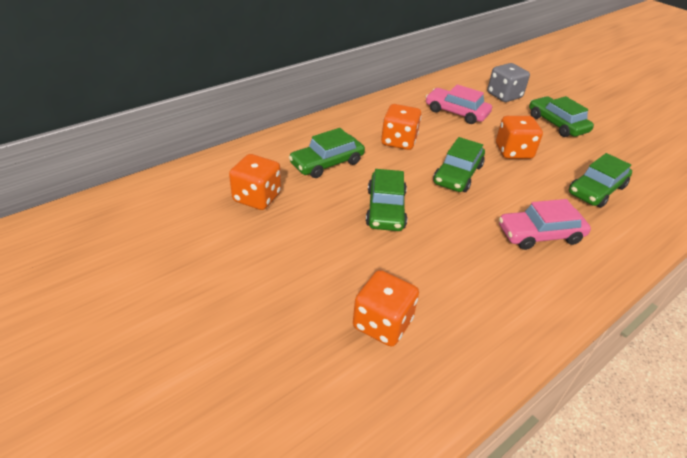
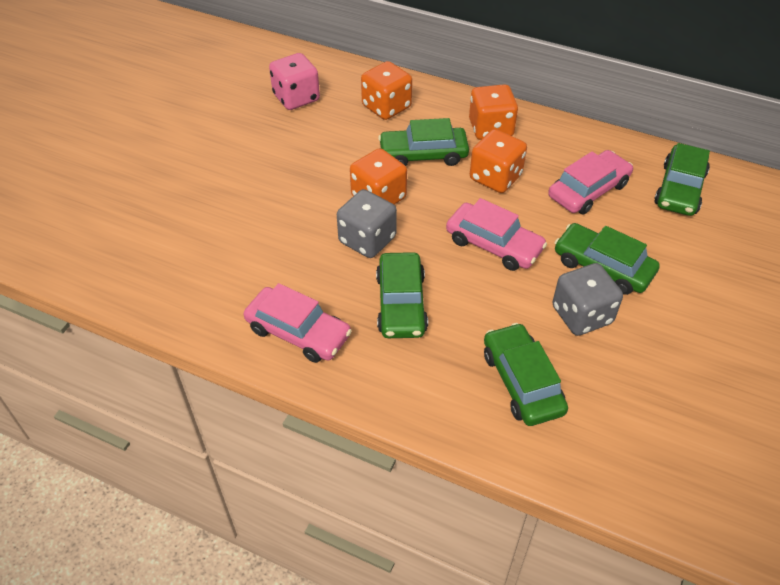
grey dice: [487,63,530,102] = 1 -> [337,189,397,258] [552,263,623,336] = 2
pink car: [426,84,492,124] [499,199,591,250] = 2 -> [244,283,352,363] [446,198,547,271] [548,150,633,214] = 3
pink dice: none = 0 -> [269,53,320,110] = 1

